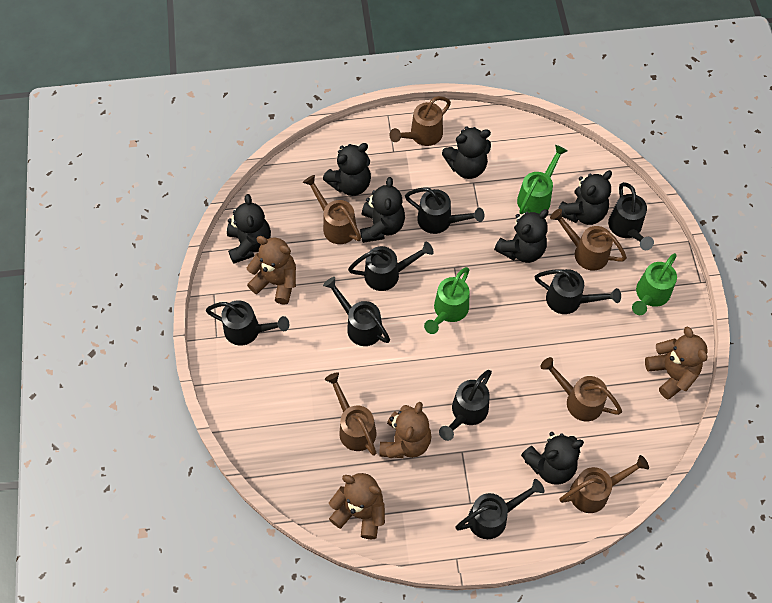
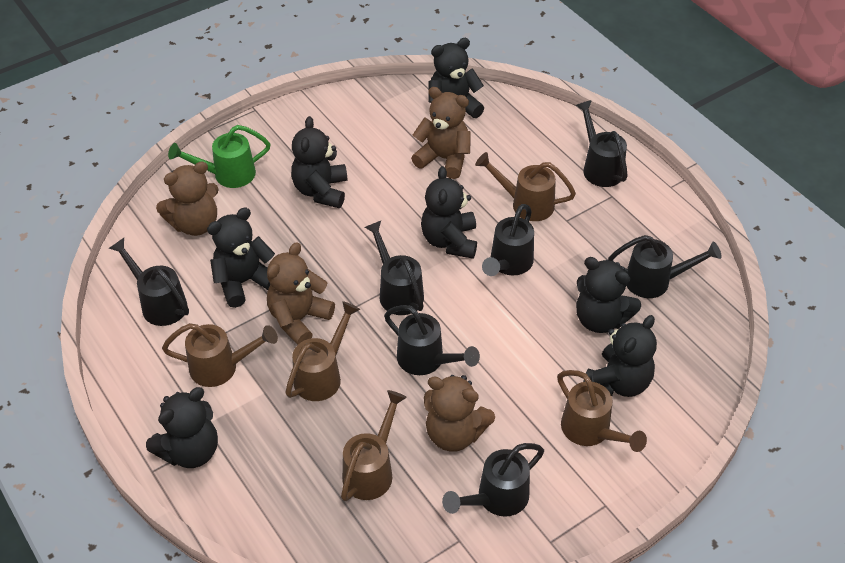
black watering can: [206,300,289,346] [323,277,390,346] [348,242,434,291] [405,188,484,234] [439,370,492,441] [455,479,545,539] [534,269,621,314] [608,182,654,250] = 8 -> [109,238,189,326] [365,221,424,315] [384,305,480,375] [442,443,544,517] [482,204,534,276] [576,100,628,187] [608,235,722,298] = 7
brown watering can: [303,175,361,244] [325,373,377,456] [389,96,451,146] [540,357,622,421] [550,209,627,271] [560,455,649,513] = 6 -> [162,323,278,387] [285,301,360,401] [341,390,407,501] [475,152,576,221] [557,370,647,452] = 5
green watering can: [424,267,469,334] [517,145,567,214] [632,253,677,315] = 3 -> [168,125,271,188] = 1

